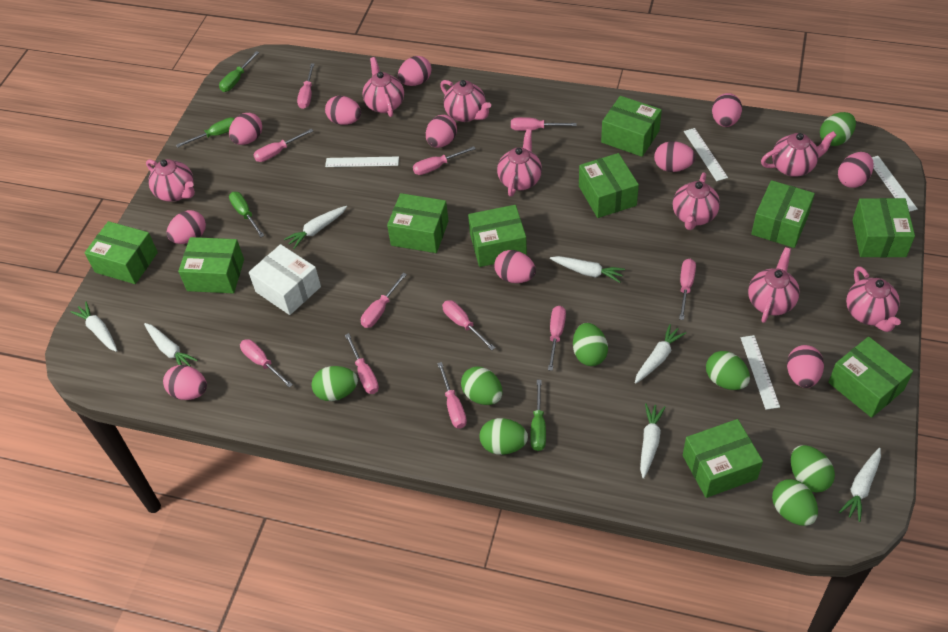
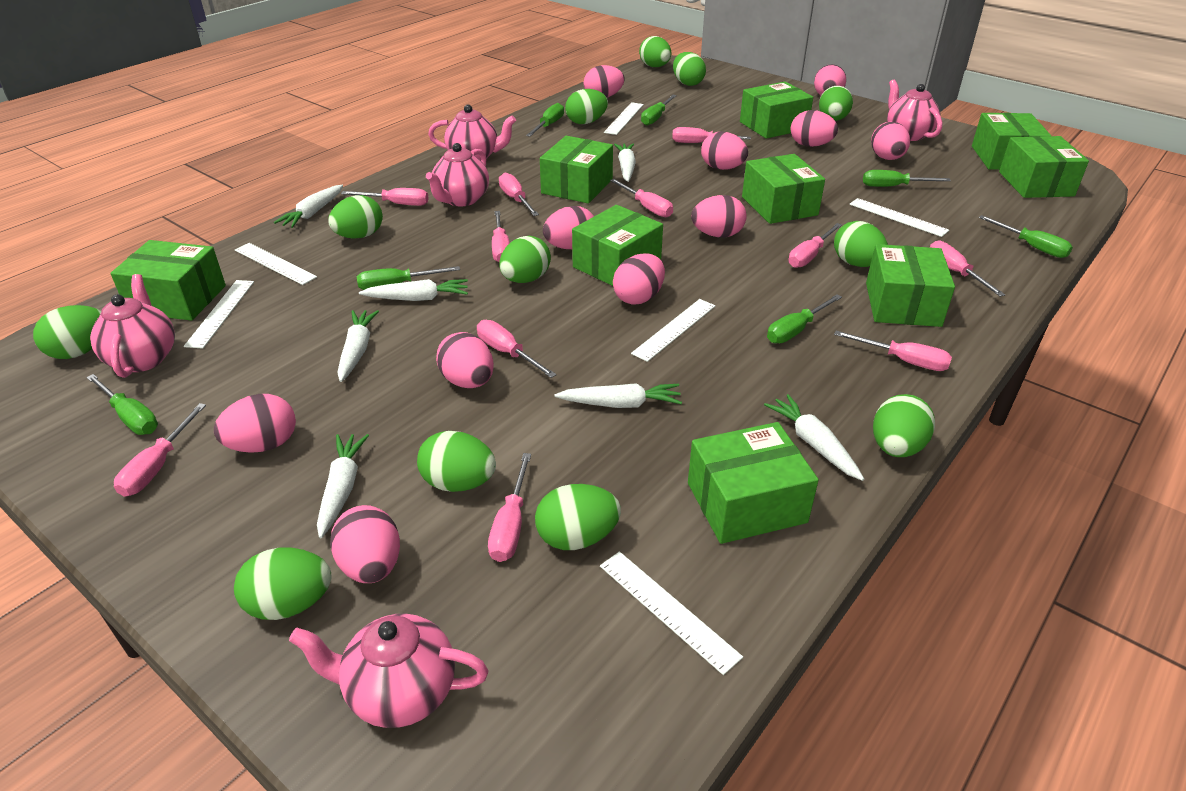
green box: [84,221,158,284] [178,237,244,293] [387,193,448,253] [468,205,527,267] [579,153,639,218] [601,96,662,157] [683,419,763,498] [751,180,815,248] [828,337,913,418] [852,198,915,257] = 10 -> [110,240,226,321] [540,136,613,204] [572,205,663,286] [688,422,819,544] [740,81,813,139] [742,154,825,224] [866,244,955,327] [972,113,1051,170] [999,136,1089,198] = 9
green egg: [311,366,358,401] [461,367,502,405] [480,418,528,455] [573,323,608,366] [706,351,750,390] [772,479,818,526] [791,445,835,493] [820,112,856,146] = 8 -> [33,305,101,359] [234,548,331,620] [328,195,383,239] [417,431,496,492] [499,236,551,283] [535,484,621,550] [565,89,608,124] [639,36,671,67] [673,52,706,86] [819,86,853,121] [834,221,888,267] [873,394,935,457] = 12
green screwdriver: [176,117,235,148] [219,51,259,92] [229,192,264,237] [530,380,546,451] = 4 -> [86,374,158,435] [357,266,460,290] [526,103,564,137] [641,95,677,126] [767,294,842,344] [863,170,951,187] [979,215,1073,258] = 7
pink teapot: [146,159,195,202] [362,57,404,117] [440,80,491,122] [497,129,542,196] [673,172,720,230] [748,247,800,323] [761,131,837,177] [846,266,901,332] = 8 -> [90,274,175,378] [289,614,489,728] [426,143,489,206] [428,104,516,161] [887,79,943,141] = 5
white box: [249,244,321,315] = 1 -> none = 0
white ruler: [325,156,399,167] [684,128,728,181] [741,335,780,410] [872,156,918,212] = 4 -> [184,280,254,349] [235,243,317,285] [600,551,743,675] [604,102,644,135] [631,299,716,362] [849,198,949,237] = 6

